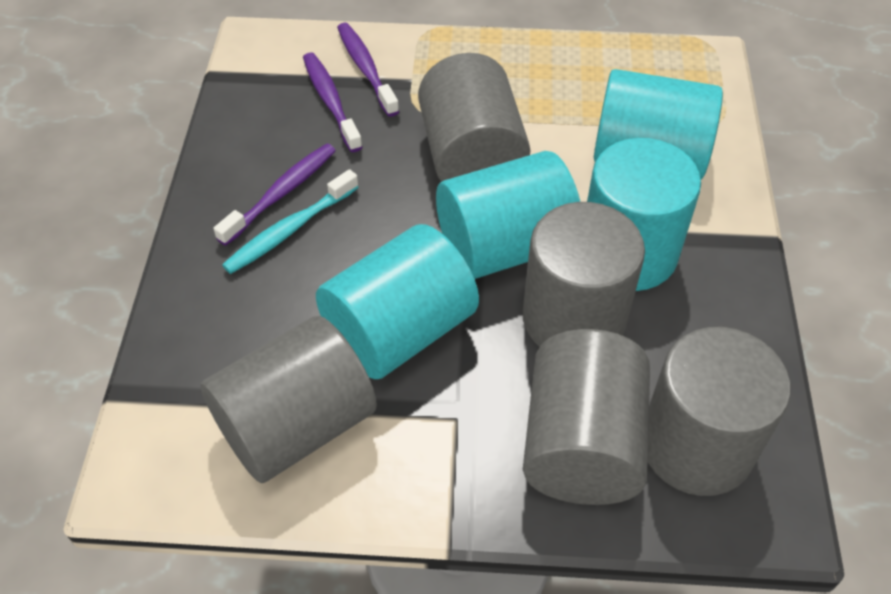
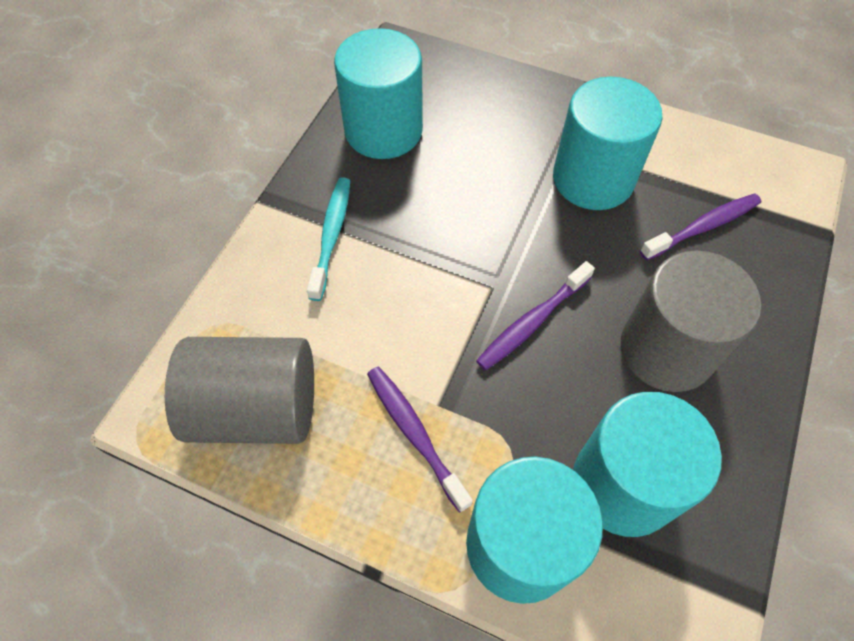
grey cylinder: [201,316,377,483] [418,53,530,182] [523,202,645,347] [523,329,650,505] [647,327,791,496] = 5 -> [165,337,314,444] [621,251,761,392] = 2

